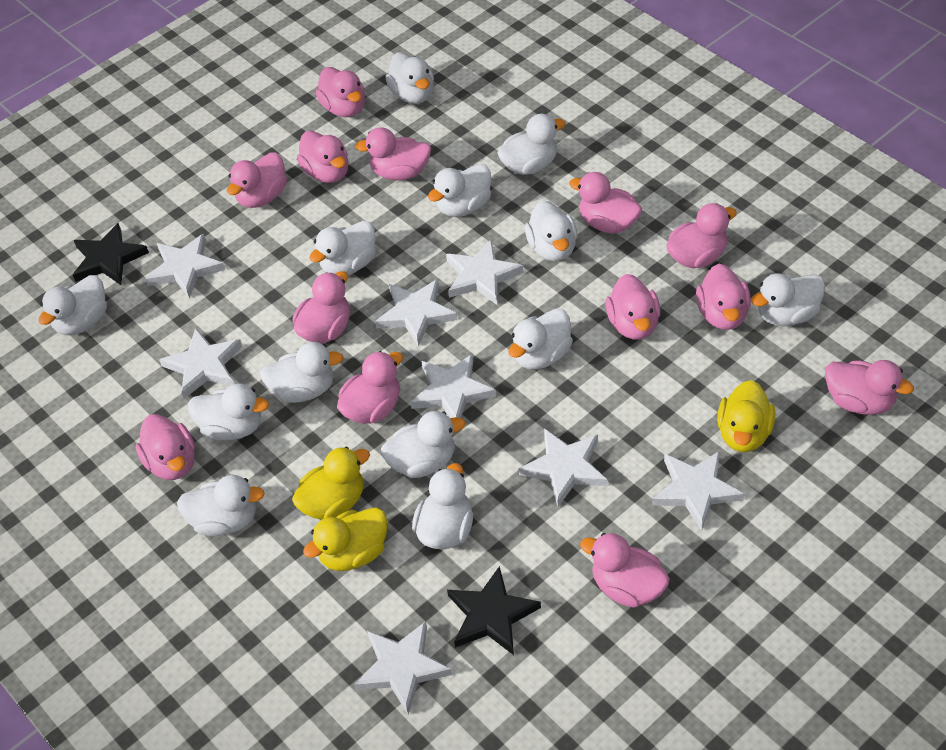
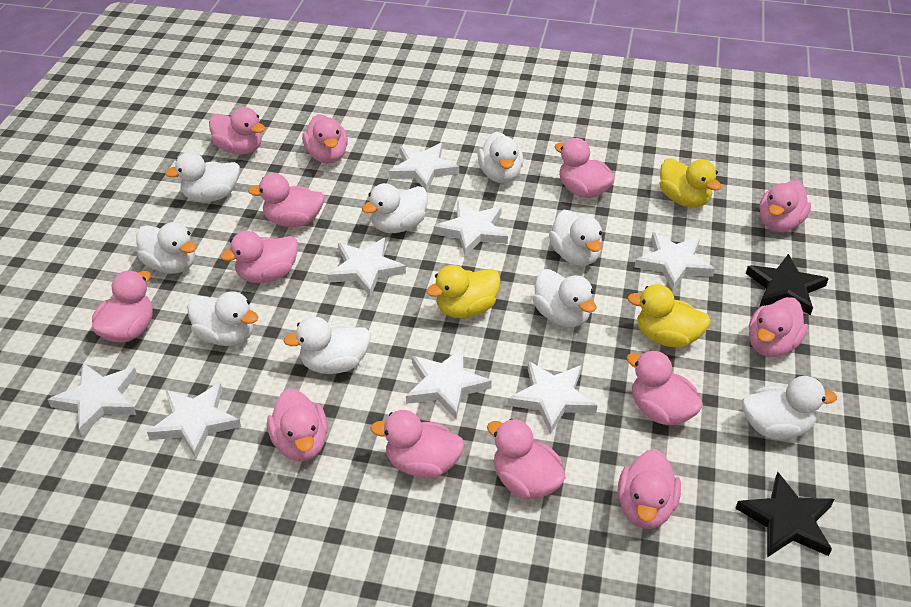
white duck: [38,275,107,335] [177,475,265,536] [188,384,269,440] [260,342,343,403] [310,221,376,275] [381,411,465,478] [385,52,434,104] [412,463,473,550] [428,164,491,217] [497,114,566,175] [508,308,573,369] [525,200,577,261] [751,273,825,326] = 13 -> [136,222,197,274] [165,152,240,202] [187,291,259,346] [283,316,371,374] [362,183,428,233] [478,132,523,183] [533,269,597,327] [549,210,602,266] [742,376,837,440] = 9

